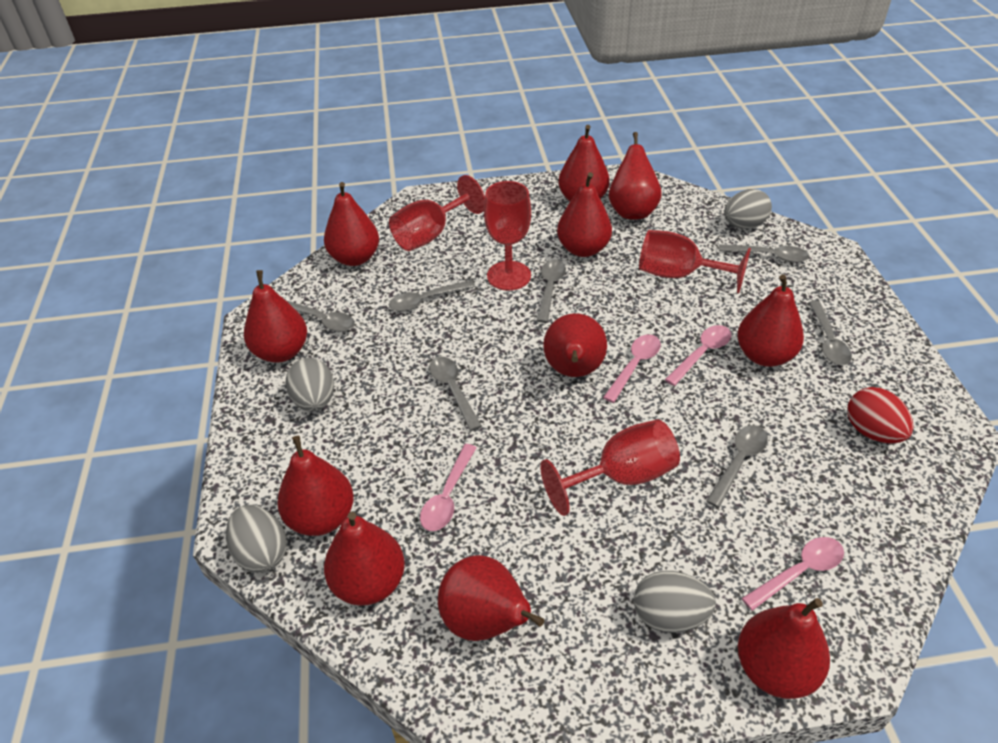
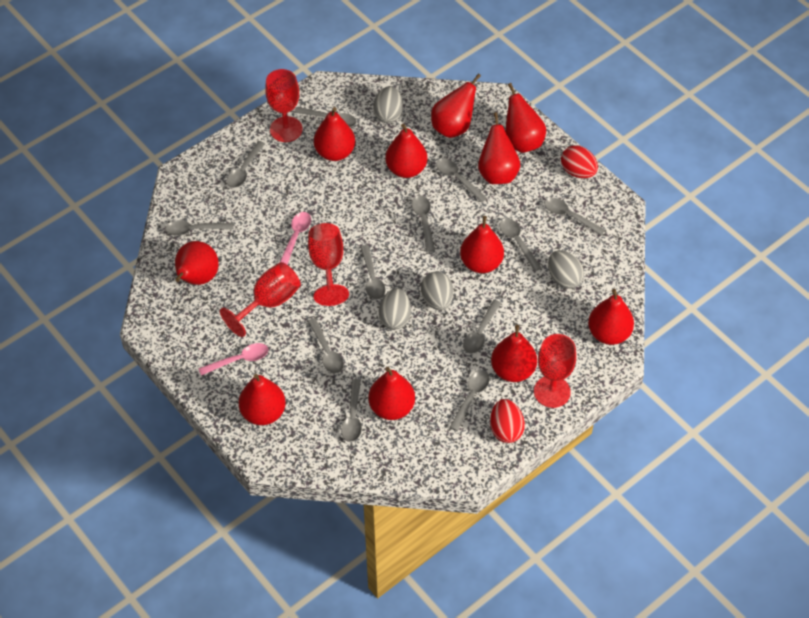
grey spoon: [287,301,355,332] [389,280,475,312] [429,356,482,431] [536,260,566,323] [706,425,768,508] [719,244,809,263] [808,301,852,365] = 7 -> [165,220,234,236] [227,141,265,188] [295,107,357,127] [308,318,344,374] [341,379,362,442] [360,245,386,300] [412,195,435,252] [436,158,487,203] [449,370,490,431] [463,300,501,354] [499,218,541,271] [544,198,605,235] = 12
pink spoon: [420,444,477,531] [603,334,661,403] [665,325,731,386] [741,537,844,611] = 4 -> [198,343,268,375] [280,212,311,265] = 2
red egg: [847,387,914,444] = 1 -> [490,399,525,443] [561,145,598,178] = 2

